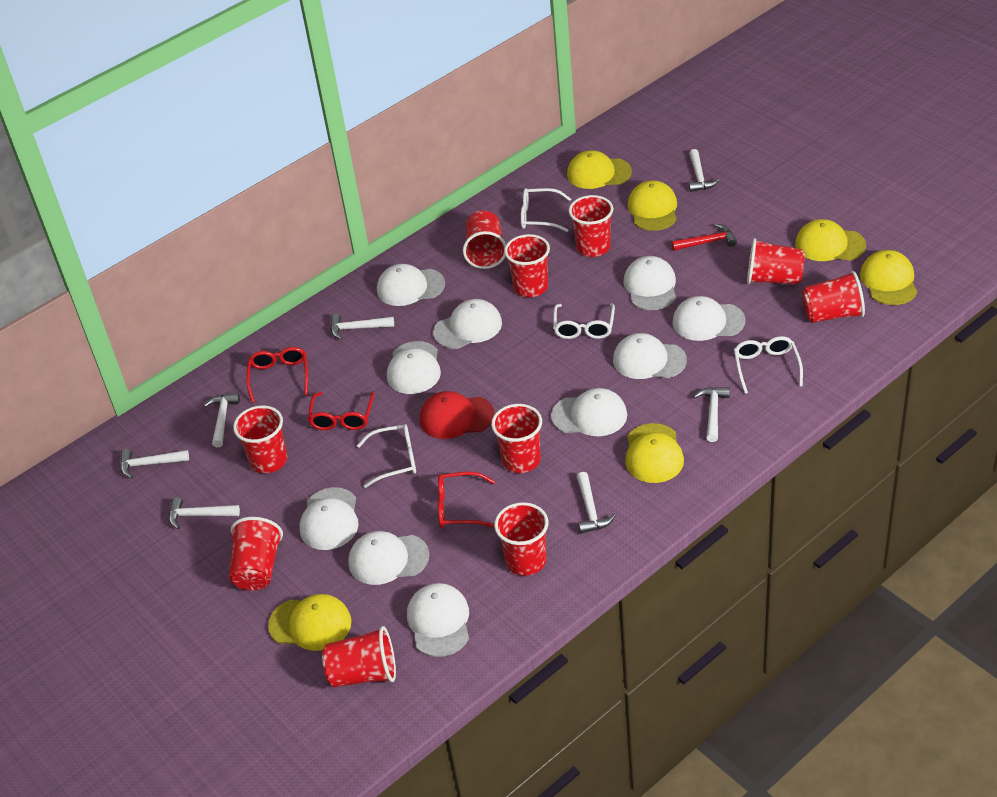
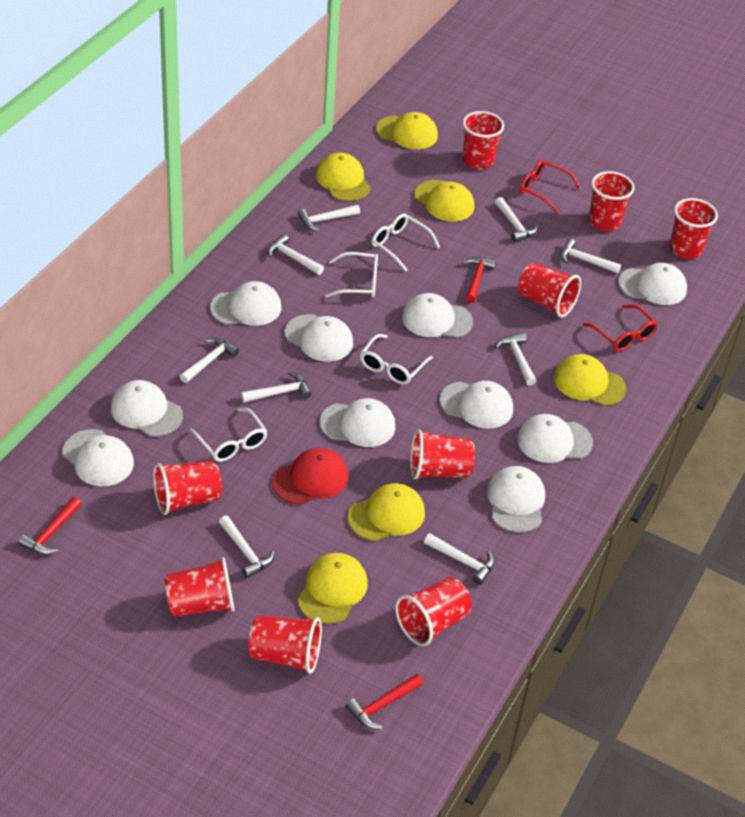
red cup: [229,517,283,591] [233,405,287,474] [322,626,396,687] [463,211,506,269] [491,404,542,473] [494,502,548,576] [504,234,550,297] [569,195,613,257] [747,238,805,285] [802,271,865,323] = 10 -> [153,461,222,515] [164,557,235,617] [248,615,322,674] [395,577,472,646] [410,429,475,480] [463,111,504,169] [518,263,581,317] [589,171,635,231] [670,198,718,259] = 9
red glasses: [246,347,308,403] [308,391,375,430] [438,472,495,528] = 3 -> [520,159,580,213] [583,304,658,352] = 2
red hammer: [672,224,737,251] = 1 -> [18,497,82,555] [345,674,423,729] [462,257,496,303] = 3
white hammer: [120,449,189,478] [169,497,240,529] [204,393,240,447] [331,314,394,340] [577,472,616,534] [689,149,719,192] [693,387,730,442] = 7 -> [180,338,239,383] [219,515,275,578] [241,372,312,403] [267,234,324,275] [297,205,360,231] [424,533,495,585] [495,197,538,242] [495,333,536,386] [560,239,621,273] = 9

